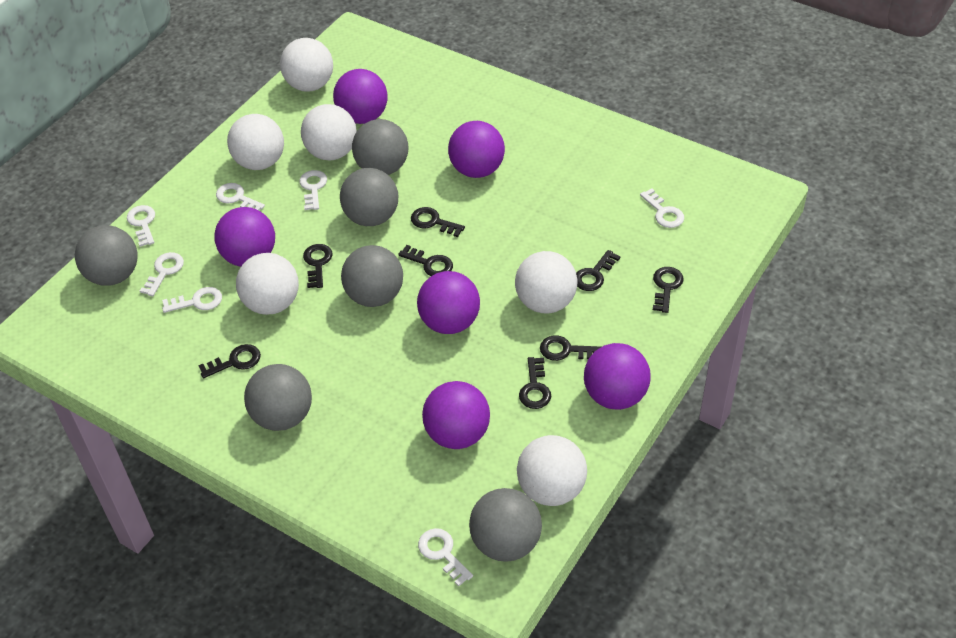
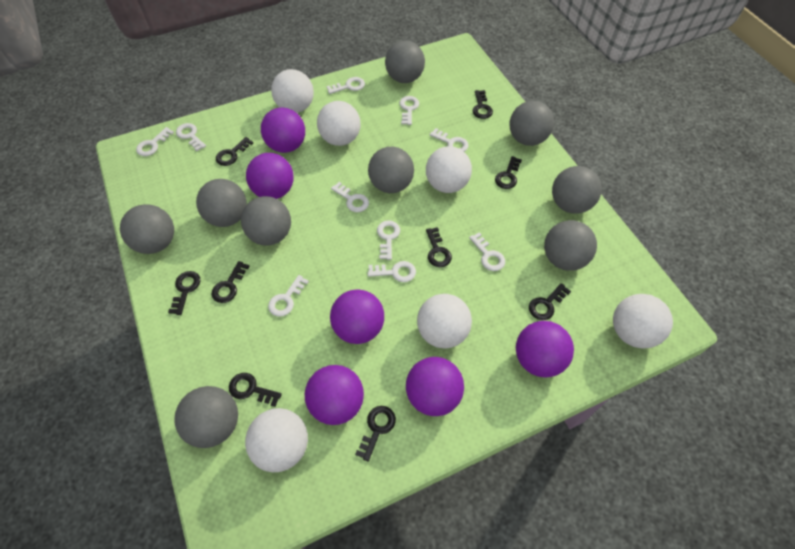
black key: [198,344,261,378] [303,244,333,288] [398,245,453,276] [411,207,465,237] [519,357,551,409] [540,335,601,361] [576,250,620,291] [653,267,684,313] = 8 -> [168,271,201,315] [212,261,249,303] [216,137,253,166] [229,373,282,407] [355,406,396,462] [426,227,452,267] [473,90,493,119] [495,156,522,189] [529,283,571,320] = 9
grey ball: [75,225,138,286] [244,364,312,431] [340,168,398,226] [341,245,403,307] [352,119,408,175] [469,488,542,562] = 6 -> [120,204,174,254] [174,386,238,448] [196,179,247,227] [241,196,291,245] [368,147,414,193] [385,40,425,83] [509,101,554,146] [544,220,597,271] [552,166,602,214] = 9
white key: [127,205,155,247] [140,252,184,296] [162,287,222,313] [216,183,265,210] [299,170,327,210] [418,528,473,587] [640,188,684,228] = 7 -> [136,127,174,156] [176,123,206,151] [268,275,309,317] [327,77,365,94] [331,182,369,212] [367,261,416,282] [377,220,400,260] [400,96,419,125] [430,128,468,152] [469,232,505,271] = 10

